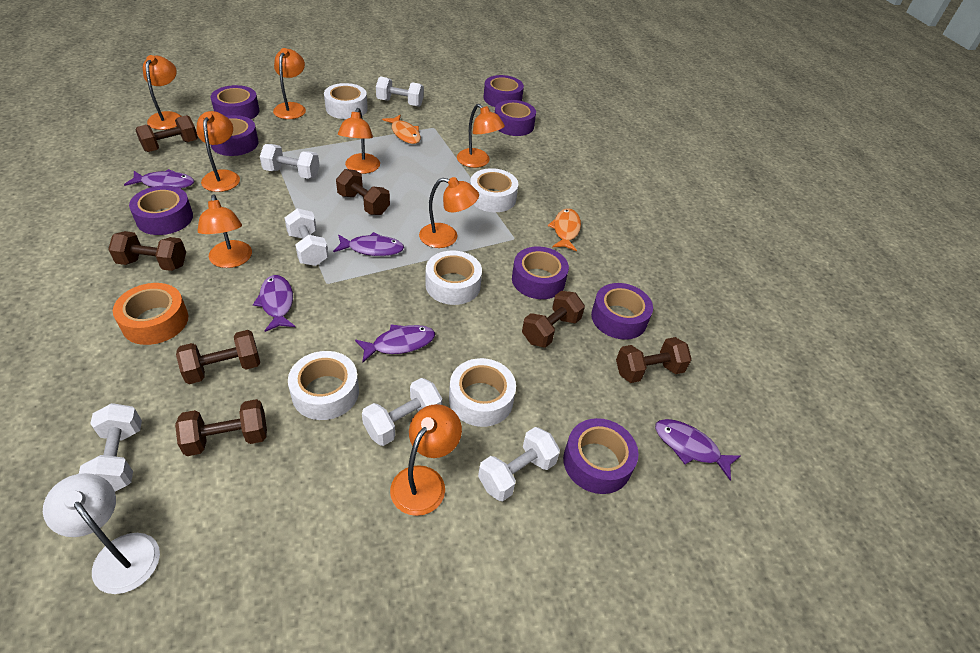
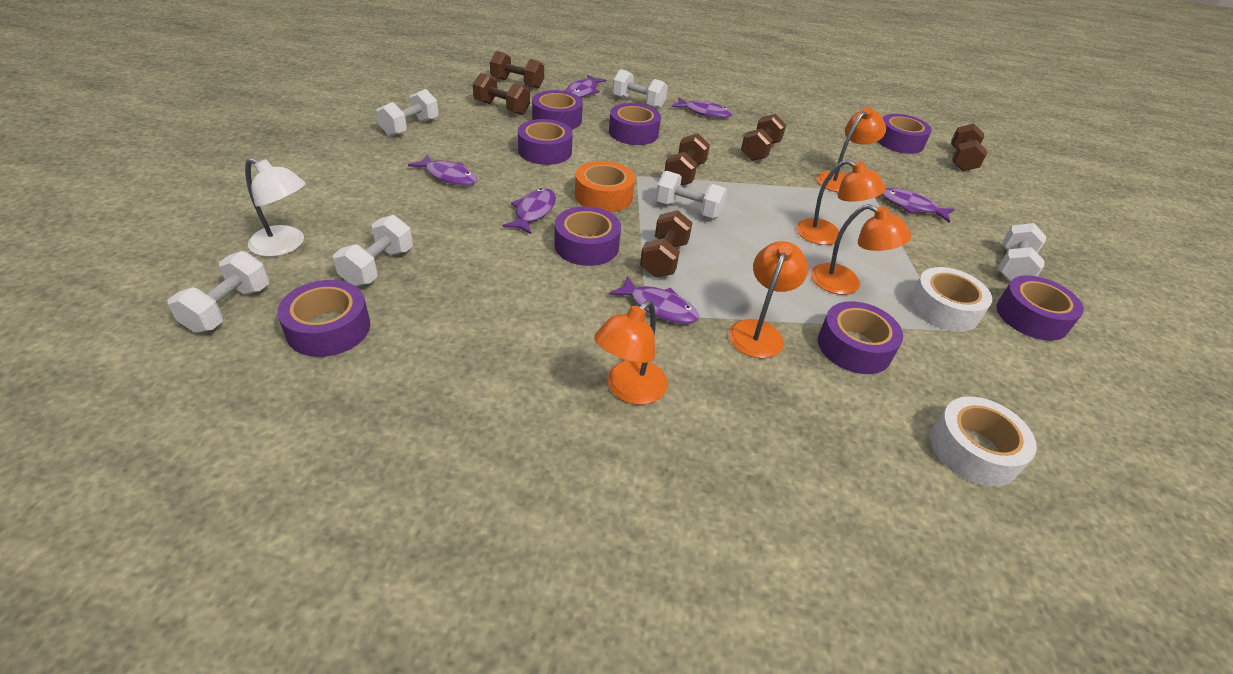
brown dumbbell: [108,231,186,271] [135,115,198,152] [175,399,267,456] [176,330,260,384] [336,169,390,215] [522,291,585,348] [616,337,692,383] = 7 -> [473,73,530,115] [490,51,544,89] [640,210,692,278] [664,133,710,186] [741,114,786,161] [951,124,987,171] = 6
orange fish: [382,115,421,144] [548,208,581,252] = 2 -> none = 0
orange lamp: [143,55,181,130] [196,111,240,192] [197,195,252,268] [273,48,306,119] [338,108,380,174] [390,404,462,516] [419,177,479,248] [457,104,505,168] = 8 -> [594,301,668,405] [729,241,808,358] [796,160,886,245] [811,204,912,295] [816,107,886,192] = 5
purple fish: [124,169,194,189] [253,275,295,332] [333,232,404,256] [355,324,435,362] [655,419,741,480] = 5 -> [408,154,477,186] [503,188,556,234] [566,75,606,98] [609,276,699,324] [671,97,732,118] [882,188,955,223] = 6
white tape: [288,351,359,420] [324,83,368,119] [425,250,482,305] [449,358,516,427] [470,168,518,212] = 5 -> [909,267,992,332] [930,396,1037,487] = 2

